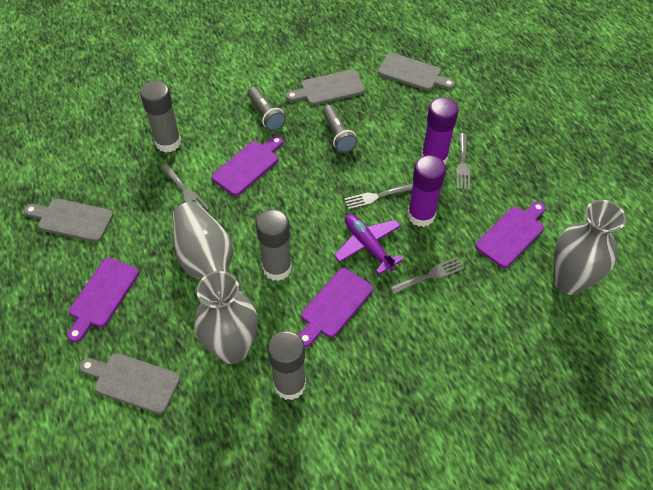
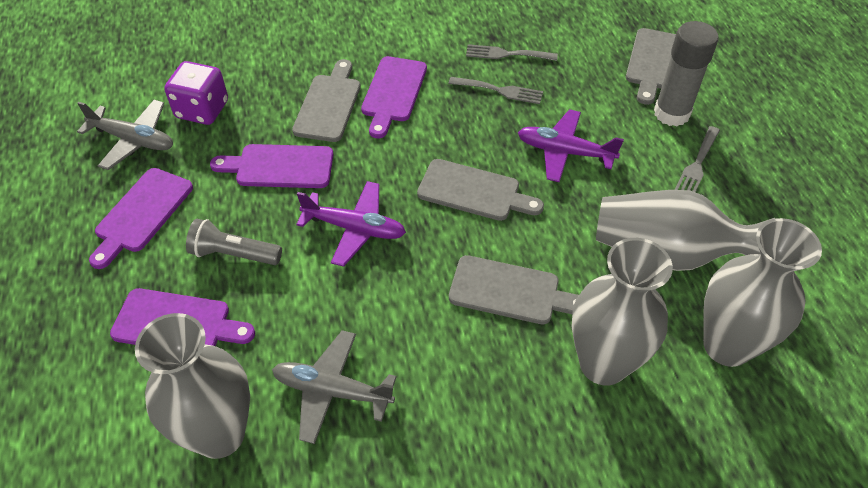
grey flashlight: [247,87,286,131] [323,105,357,153] = 2 -> [186,219,282,265] = 1
grey fork: [161,164,209,211] [344,183,413,210] [389,257,464,294] [456,133,470,190] = 4 -> [448,77,543,104] [466,44,558,61] [675,126,720,192] = 3
grey glue stick: [140,81,181,153] [256,209,292,281] [268,331,306,400] = 3 -> [654,21,719,126] = 1
grey plane: none = 0 -> [77,100,173,170] [272,330,397,444] = 2
grey vase: [173,202,242,294] [194,271,258,364] [553,200,626,295] = 3 -> [135,313,250,459] [572,238,673,386] [596,190,775,271] [703,218,822,367] = 4
purple dice: none = 0 -> [164,61,228,125] = 1
purple glue stick: [408,155,446,227] [421,97,459,165] = 2 -> none = 0
purple plane: [334,214,404,274] = 1 -> [296,181,406,267] [518,109,624,182] = 2

